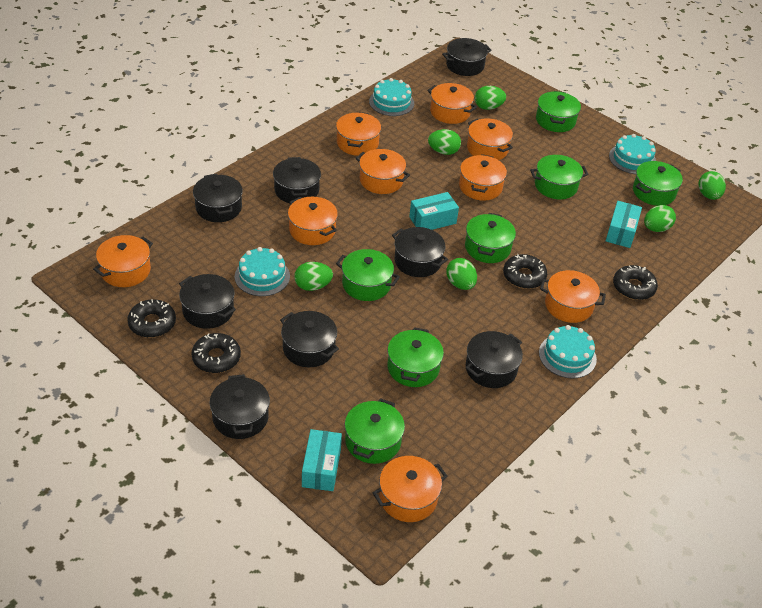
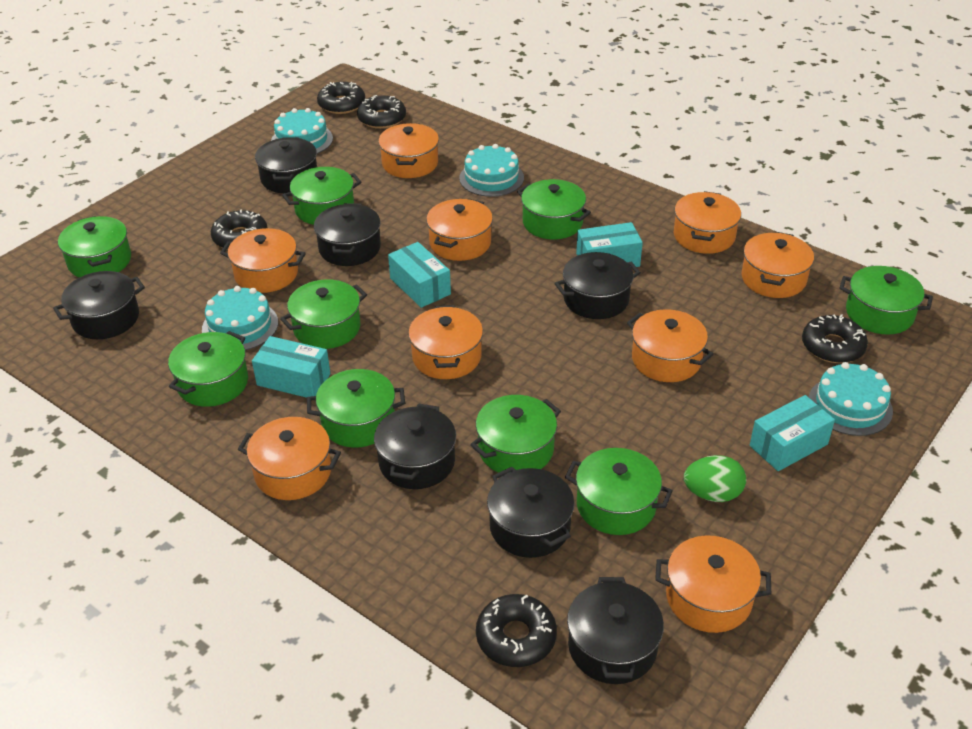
black donut: [127,299,176,338] [191,333,241,373] [503,254,547,289] [613,265,658,300] = 4 -> [211,209,267,250] [317,82,365,114] [357,95,406,129] [476,594,557,667] [802,314,868,363] = 5
black pot: [179,274,236,329] [193,173,243,222] [210,374,270,439] [273,157,321,203] [280,311,339,367] [392,227,448,277] [442,38,492,76] [466,331,523,388] = 8 -> [53,271,145,339] [255,137,317,193] [314,203,381,266] [374,403,456,489] [487,467,575,558] [555,252,641,319] [567,577,664,684] = 7
green egg: [294,262,333,291] [428,129,461,155] [446,258,477,290] [475,86,506,110] [644,205,676,232] [699,171,726,200] = 6 -> [684,455,746,502] = 1
green pot: [336,249,400,301] [345,398,405,464] [387,327,444,387] [465,213,516,263] [530,155,589,199] [536,91,581,132] [633,161,683,206] = 7 -> [58,216,131,277] [168,331,248,407] [280,279,367,349] [282,167,362,225] [307,369,405,448] [470,395,561,473] [517,179,591,239] [565,448,673,535] [839,266,933,335] = 9
turquoise box: [302,429,342,491] [409,192,459,230] [606,201,642,248] = 3 -> [252,336,330,398] [388,242,451,308] [576,222,643,268] [750,395,835,471] = 4

